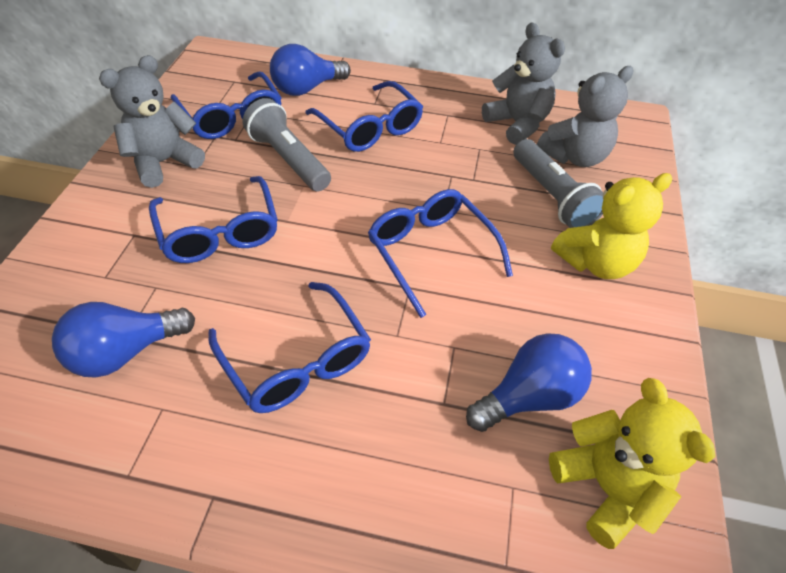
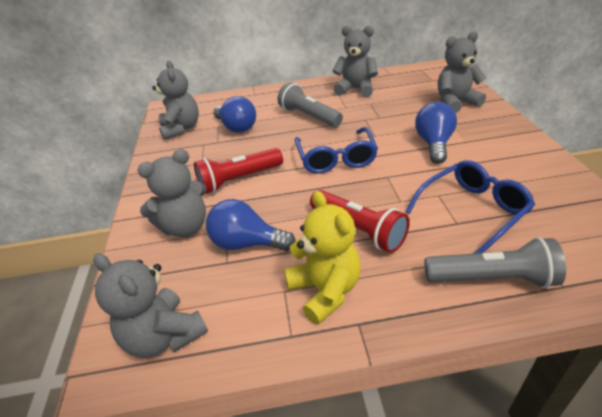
blue glasses: [149,176,278,263] [171,71,282,139] [208,282,371,413] [305,81,423,152] [368,189,513,318] = 5 -> [295,127,378,174] [405,160,535,254] = 2
grey teddy bear: [99,55,205,188] [482,22,565,145] [537,66,634,167] = 3 -> [93,253,208,358] [137,149,207,237] [152,60,199,140] [332,26,378,97] [438,31,486,113] = 5
red flashlight: none = 0 -> [194,148,283,194] [310,190,410,253] = 2
yellow teddy bear: [549,378,716,549] [551,173,672,279] = 2 -> [284,191,361,325] = 1

